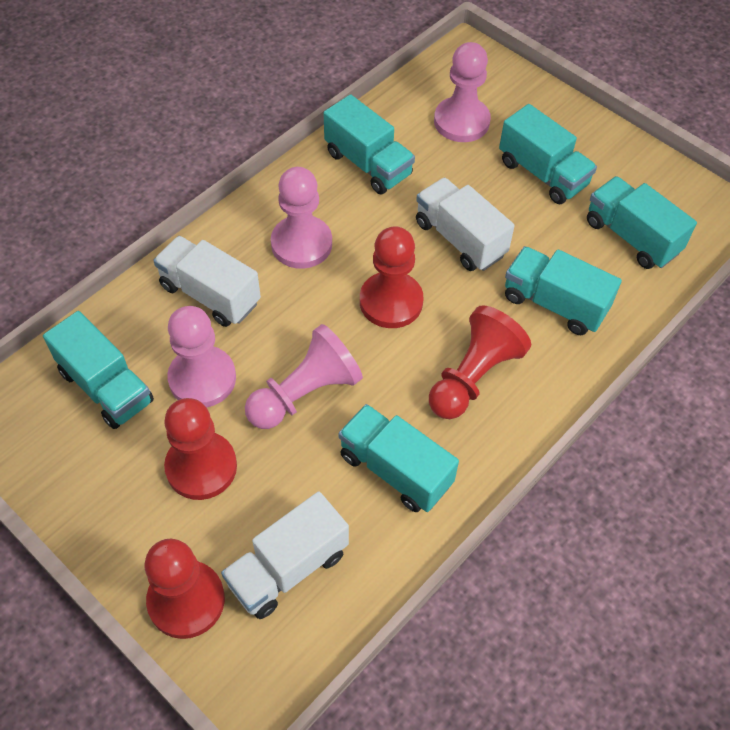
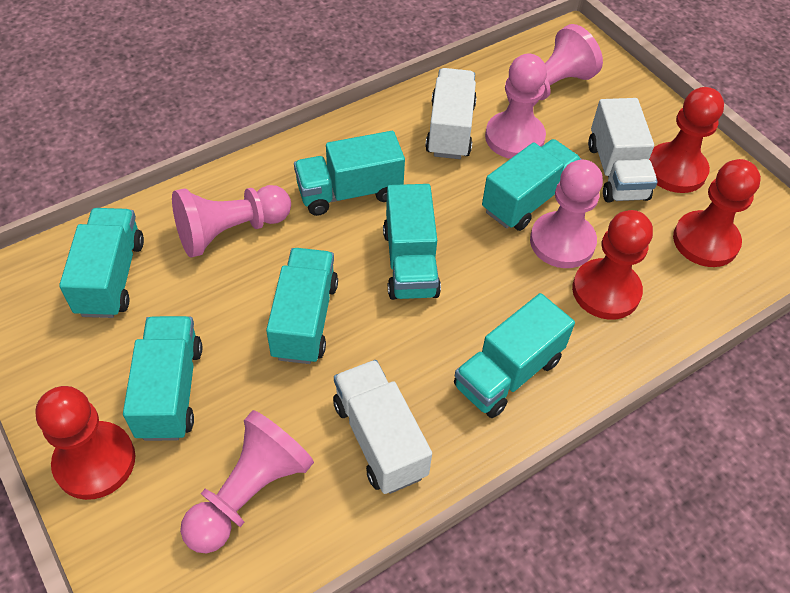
pink pawn: [167,306,236,408] [245,324,363,429] [271,167,332,269] [434,42,491,142] = 4 -> [172,185,291,258] [180,410,314,554] [485,54,547,159] [507,24,603,106] [530,160,603,268] = 5
turquoise truck: [43,311,154,429] [324,94,415,194] [339,404,459,512] [499,104,597,204] [505,246,622,335] [587,176,697,269] = 6 -> [59,208,144,318] [123,316,202,441] [266,248,338,364] [294,131,405,216] [383,184,441,300] [454,293,575,418] [482,139,582,231] = 7

